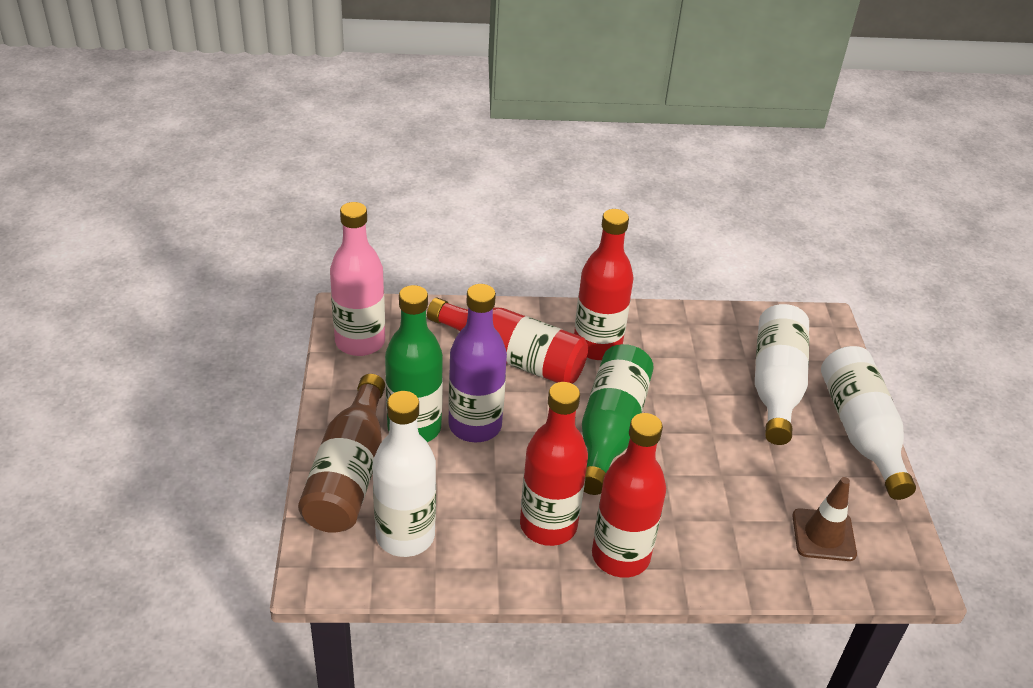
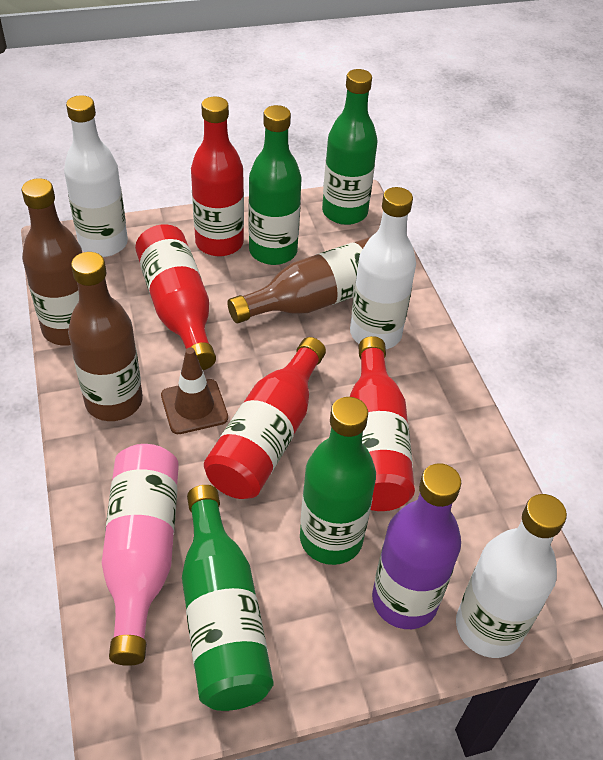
brown bottle: [298,374,385,533] = 1 -> [22,178,82,346] [68,252,143,421] [228,236,372,323] = 3
green bottle: [385,285,443,442] [582,344,654,495] = 2 -> [182,485,274,711] [249,105,302,265] [300,397,376,565] [322,69,378,225] = 4

